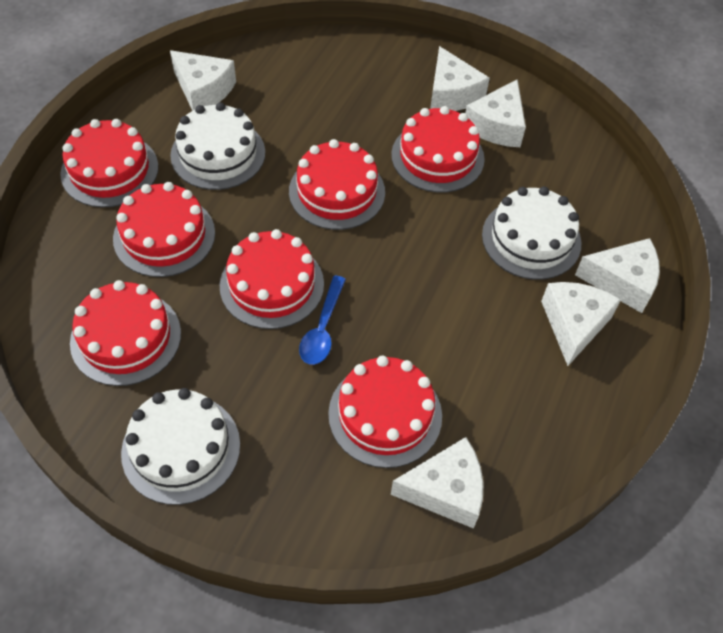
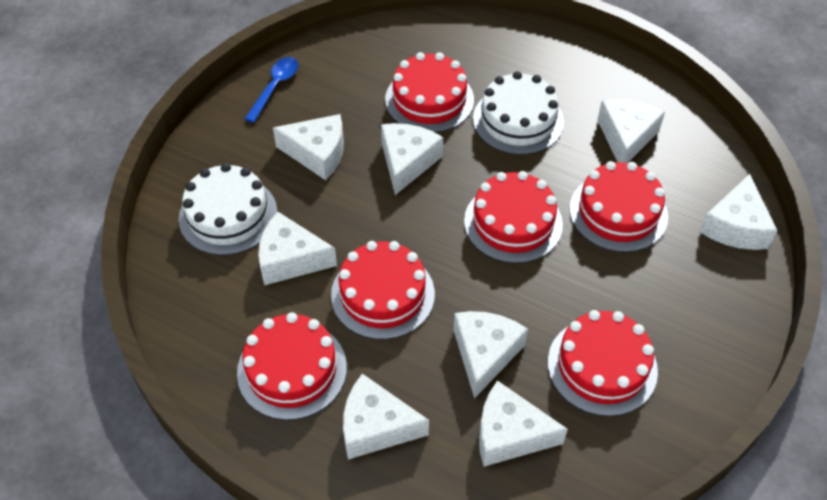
red cake: [60,119,159,208] [70,280,181,386] [113,182,215,277] [219,229,324,329] [289,139,385,230] [328,356,442,468] [391,106,485,193] = 7 -> [237,312,347,420] [331,241,435,340] [385,52,474,133] [464,171,563,263] [548,310,658,416] [570,161,668,252] = 6
white cake: [121,388,240,505] [170,102,265,190] [482,187,581,280] = 3 -> [179,163,277,255] [473,71,564,155] = 2
white cheese: [170,50,236,111] [391,437,484,529] [430,46,490,111] [465,79,526,147] [541,282,621,366] [575,238,660,313] = 6 -> [258,212,337,285] [273,114,344,180] [343,374,429,460] [381,123,443,195] [454,311,528,399] [479,380,568,467] [597,99,665,163] [700,174,777,250] = 8

